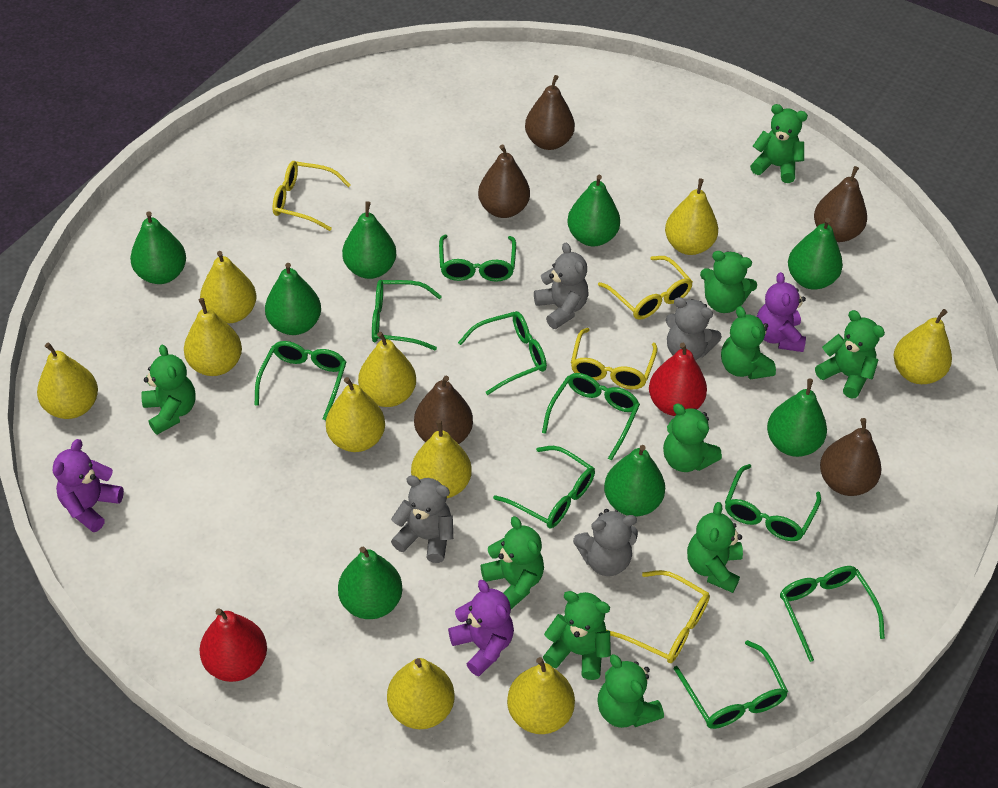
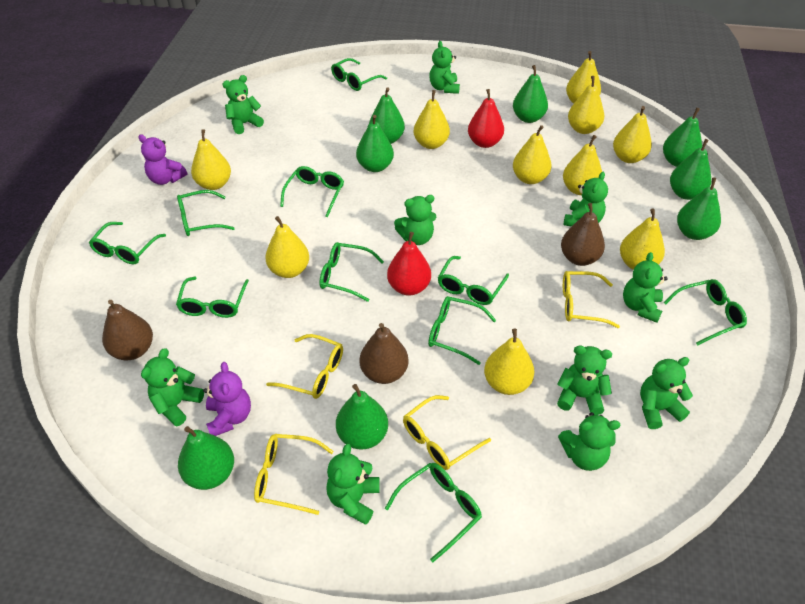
brown pear: [414,375,473,444] [478,144,530,218] [525,75,575,150] [814,166,867,242] [820,418,881,496] = 5 -> [102,300,153,360] [360,323,409,384] [561,203,605,266] = 3
green glasses: [255,341,346,420] [372,280,442,350] [439,235,516,282] [458,311,547,395] [493,446,595,529] [542,373,640,461] [674,640,788,729] [725,464,821,541] [780,566,885,662] = 9 -> [89,222,166,264] [176,277,249,318] [177,190,235,236] [280,166,344,217] [320,242,384,302] [331,58,387,91] [385,463,482,562] [428,296,496,365] [438,256,509,305] [664,279,747,345] = 10
grey teddy bear: [391,475,453,563] [534,243,589,329] [573,509,638,576] [666,297,722,360] = 4 -> none = 0
purple teddy bear: [53,439,124,532] [448,580,514,677] [757,272,806,352] = 3 -> [138,134,188,185] [203,362,251,436] = 2

